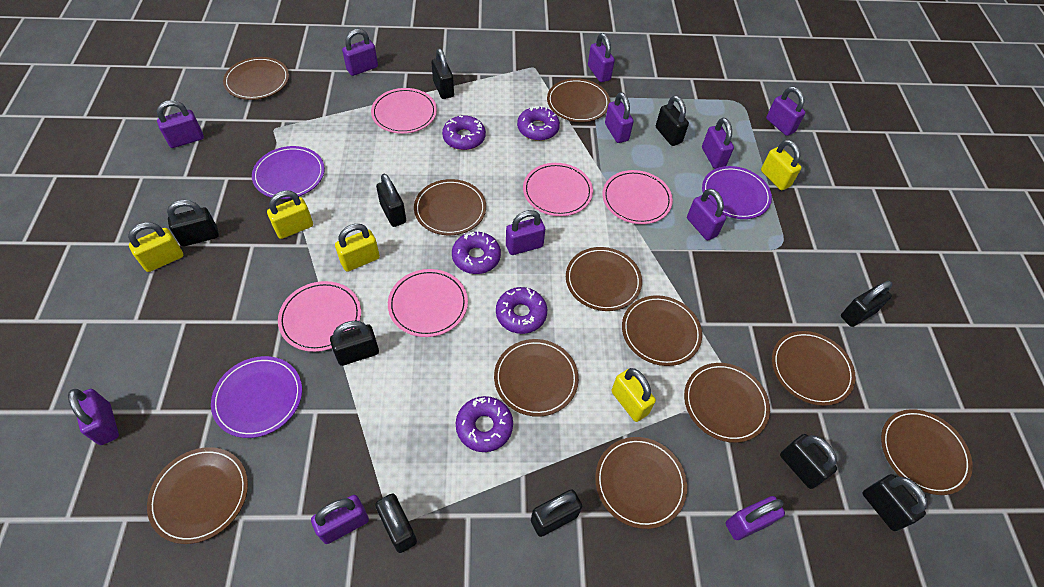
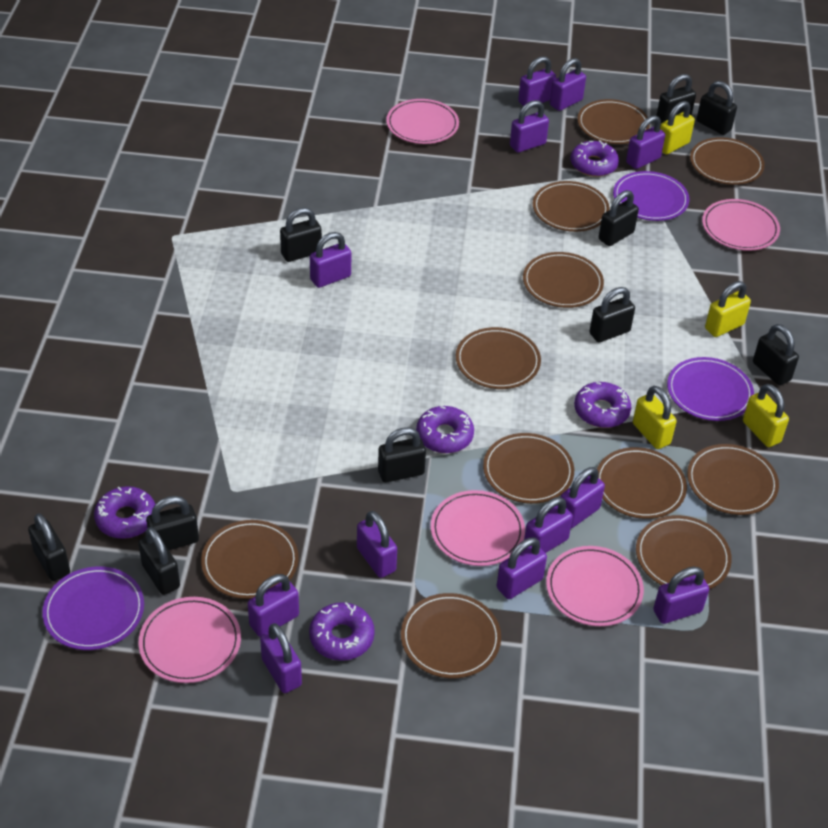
purple padlock: [68,389,119,445] [157,100,204,148] [311,495,369,544] [342,29,378,76] [506,210,545,255] [588,33,615,82] [605,92,634,143] [687,189,726,240] [702,118,734,169] [726,496,785,540] [766,87,806,136] = 11 -> [248,574,299,637] [260,623,302,693] [310,232,351,288] [357,511,397,578] [497,537,547,599] [510,100,549,153] [518,56,556,106] [524,497,573,553] [550,58,586,111] [561,467,605,528] [626,115,665,169] [653,567,709,624] = 12
yellow padlock: [128,222,184,272] [267,190,313,239] [335,224,380,272] [611,368,656,422] [761,140,801,190] = 5 -> [633,386,677,449] [660,101,695,154] [705,281,751,337] [743,384,789,447] = 4

